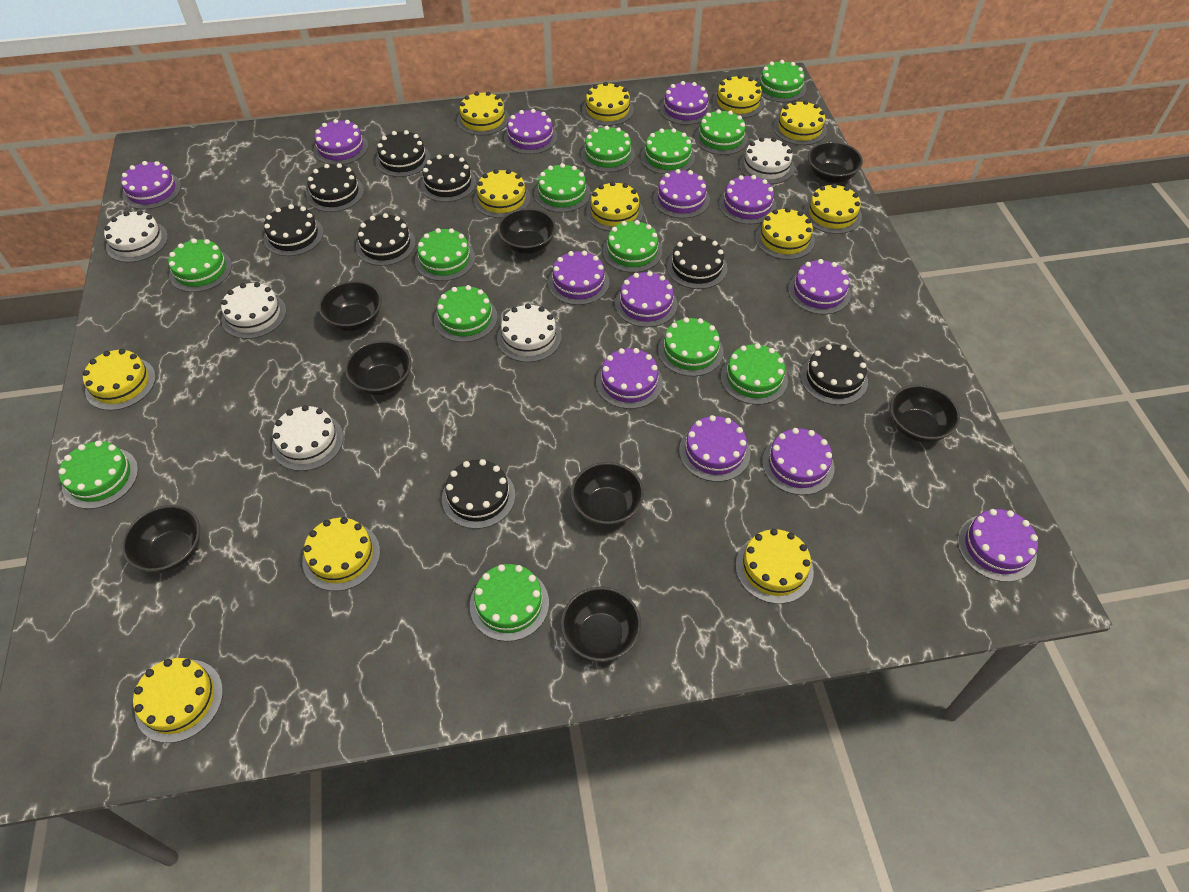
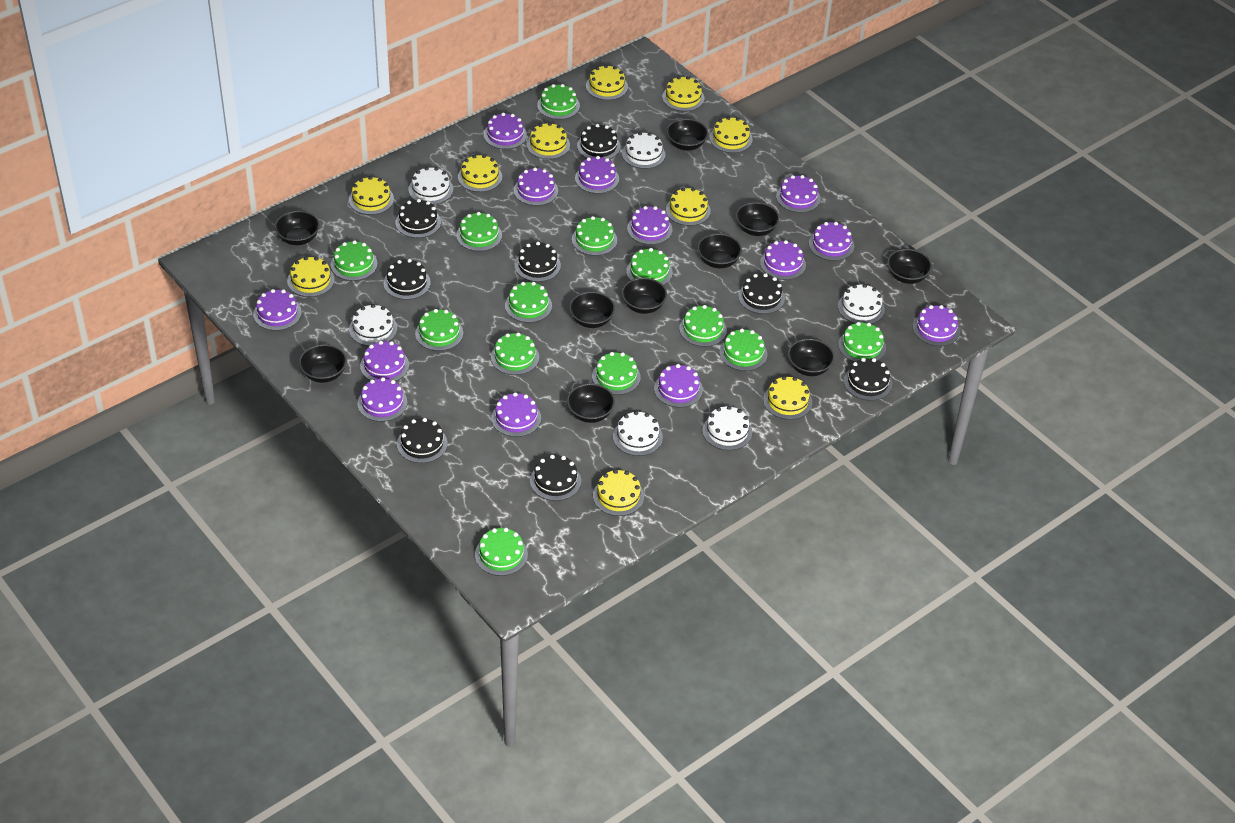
black bowl: [122,505,200,573] [319,281,382,331] [345,341,411,396] [498,208,556,254] [561,587,641,662] [571,462,644,526] [808,141,863,183] [890,385,960,443] = 8 -> [275,211,320,245] [299,344,347,383] [567,384,615,423] [569,292,615,328] [622,278,667,314] [666,119,708,151] [697,234,742,268] [736,202,779,236] [788,339,835,376] [887,249,932,284] = 10
white cake: [104,210,168,263] [221,282,286,339] [272,405,344,471] [497,304,562,362] [739,137,795,184] = 5 -> [349,304,397,346] [408,167,453,205] [613,411,663,456] [622,132,666,169] [703,406,752,450] [838,284,885,324] = 6
yellow cake: [83,349,156,410] [133,658,223,743] [302,517,380,591] [457,91,509,136] [474,169,531,218] [582,82,634,126] [586,181,644,231] [712,75,764,118] [736,529,814,604] [755,208,815,260] [773,100,827,145] [803,183,862,234] = 12 -> [287,257,335,297] [349,176,394,215] [458,155,502,192] [527,122,570,159] [586,65,628,100] [593,469,644,516] [662,76,704,111] [666,188,711,226] [710,117,753,153] [763,376,812,420] = 10

